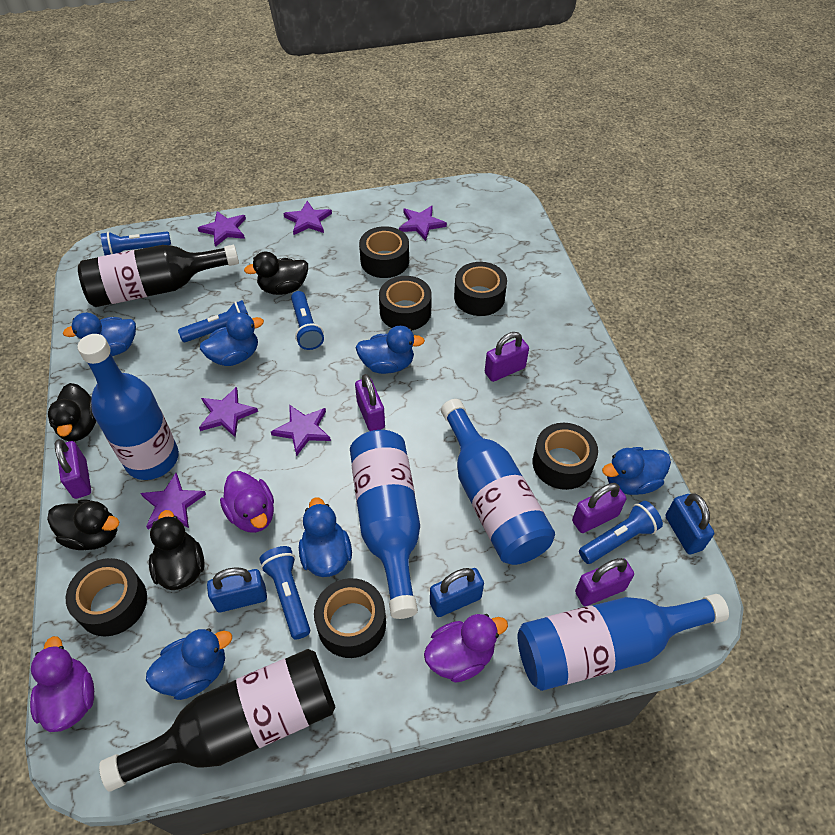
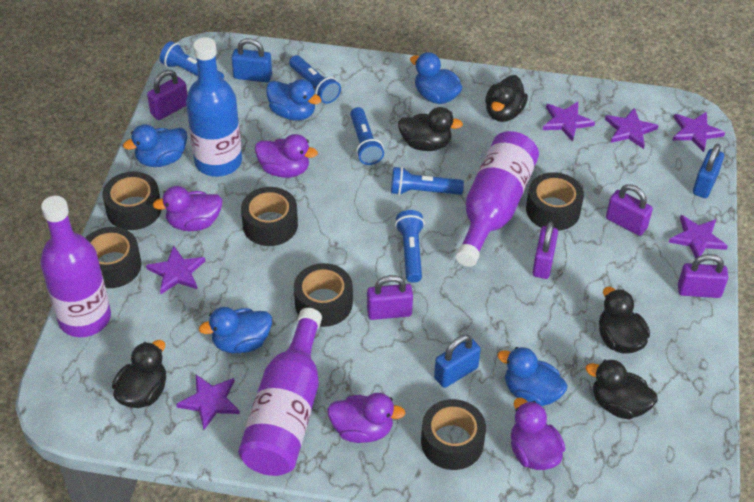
black bottle: [78,245,239,307] [99,649,335,792] = 2 -> none = 0
black duck: [47,500,119,550] [48,383,96,442] [149,510,205,590] [244,251,308,295] = 4 -> [112,340,166,408] [398,107,463,151] [485,75,528,122] [586,360,657,419] [599,287,650,353] = 5
blue bottle: [77,334,179,480] [350,430,420,619] [441,399,555,565] [518,594,729,691] = 4 -> [186,37,242,177] = 1
blue duck: [63,313,136,356] [146,628,232,700] [200,313,264,366] [299,497,352,577] [356,326,425,374] [602,447,671,495] = 6 -> [123,125,187,167] [199,307,272,353] [266,79,321,121] [410,52,463,104] [497,347,567,406] = 5
purple bottle: none = 0 -> [40,196,111,337] [238,308,322,476] [455,131,539,267] = 3
purple duck: [30,636,94,732] [220,471,274,533] [424,614,508,683] = 3 -> [153,186,222,231] [255,134,318,178] [327,393,405,443] [511,398,565,470] = 4

